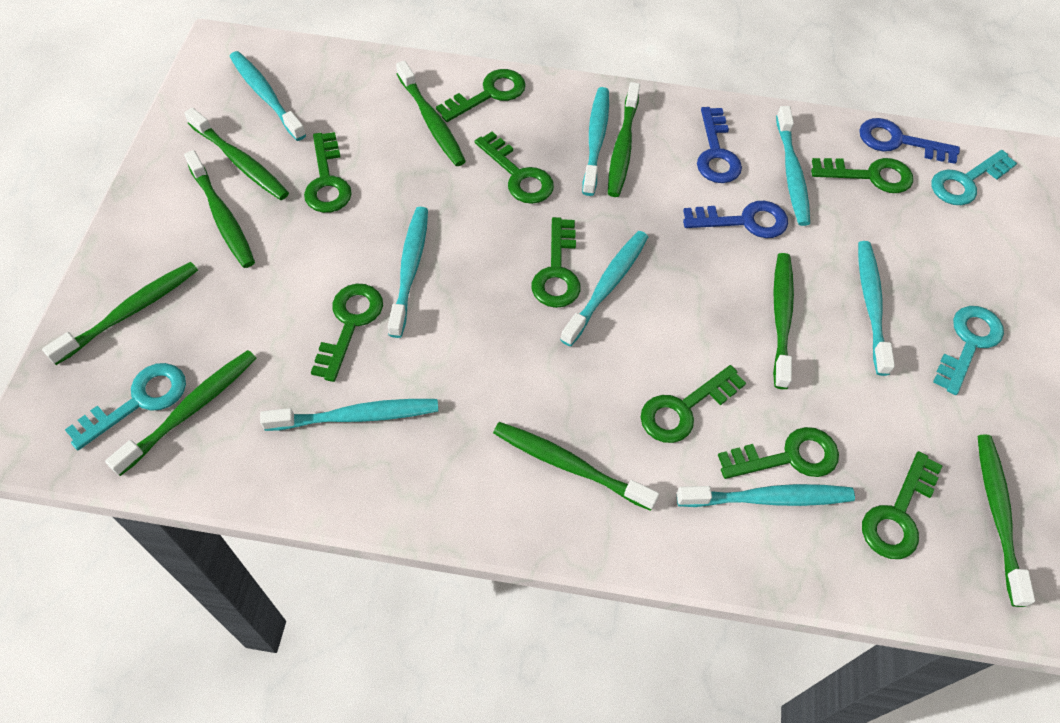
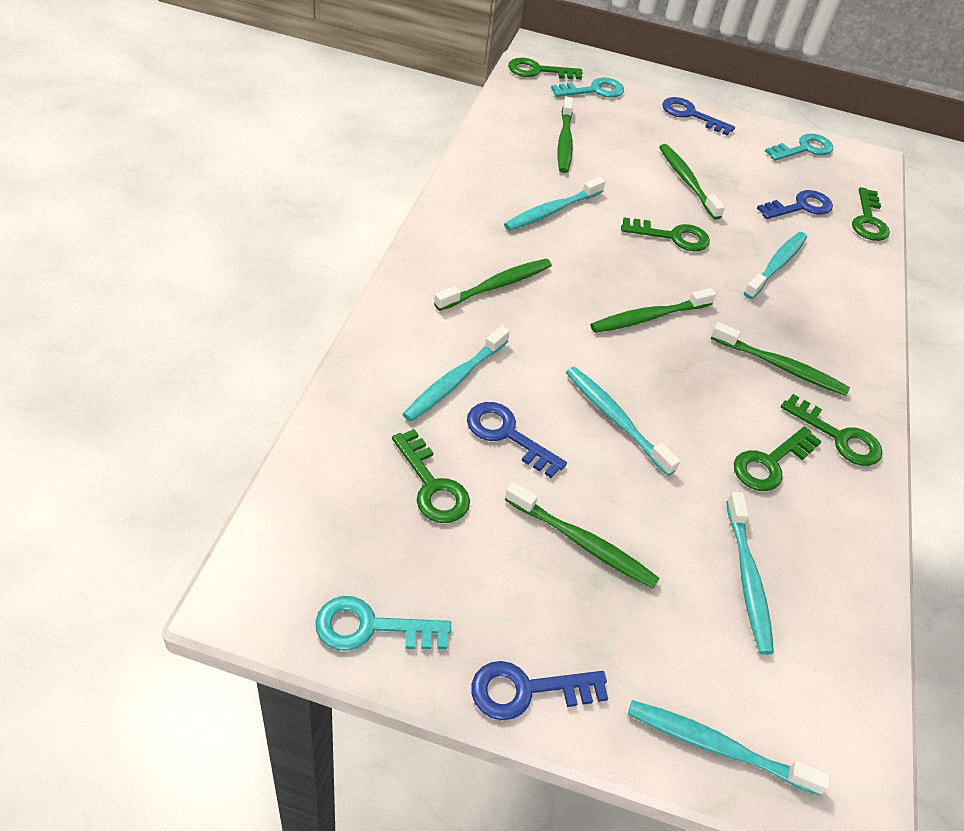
blue key: [683,201,788,238] [697,107,742,183] [859,118,960,164] = 3 -> [467,402,567,478] [471,661,608,720] [662,97,735,135] [757,190,833,219] = 4
green key: [304,132,352,213] [311,284,383,382] [436,69,526,122] [475,132,554,204] [531,217,580,308] [640,365,746,443] [718,427,839,479] [811,158,913,193] [862,451,942,559] = 9 -> [392,429,470,523] [508,57,583,80] [621,217,710,251] [734,426,822,491] [781,394,883,466] [852,187,890,241] = 6
green toothbrush: [42,262,198,365] [105,350,257,476] [184,108,289,200] [184,150,255,268] [396,60,466,166] [493,422,659,511] [608,82,640,197] [773,253,794,389] [978,434,1035,607] = 9 -> [434,259,552,311] [505,482,660,589] [558,97,573,173] [590,288,716,333] [659,144,725,220] [711,322,850,396] = 6
turquoise toothbrush: [230,51,306,141] [260,399,438,431] [388,207,428,338] [560,231,648,347] [582,87,609,196] [677,484,855,507] [776,106,810,226] [858,241,895,376] = 8 -> [403,326,510,422] [504,177,605,231] [566,367,680,476] [628,700,830,796] [726,492,774,655] [744,232,807,299] = 6

